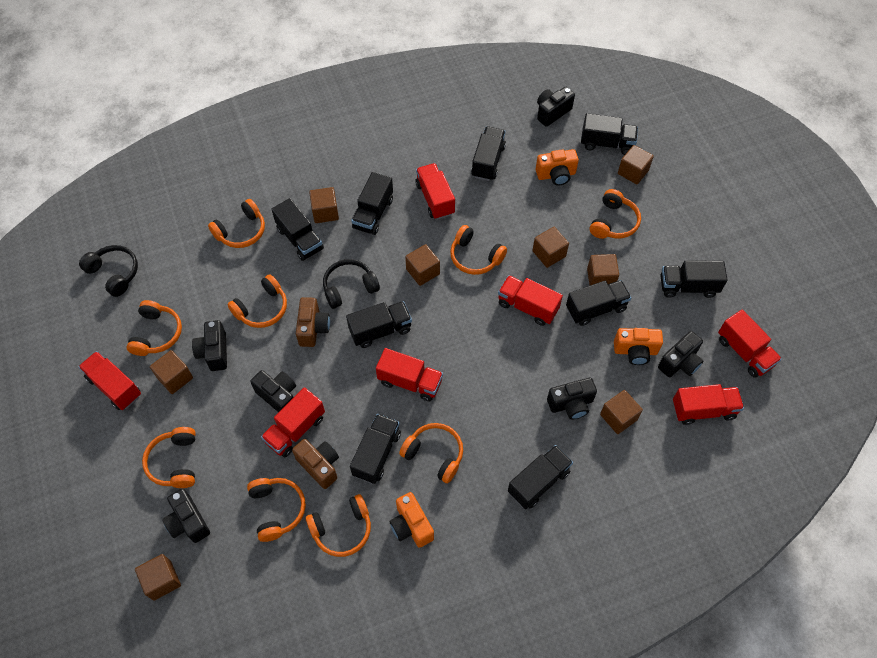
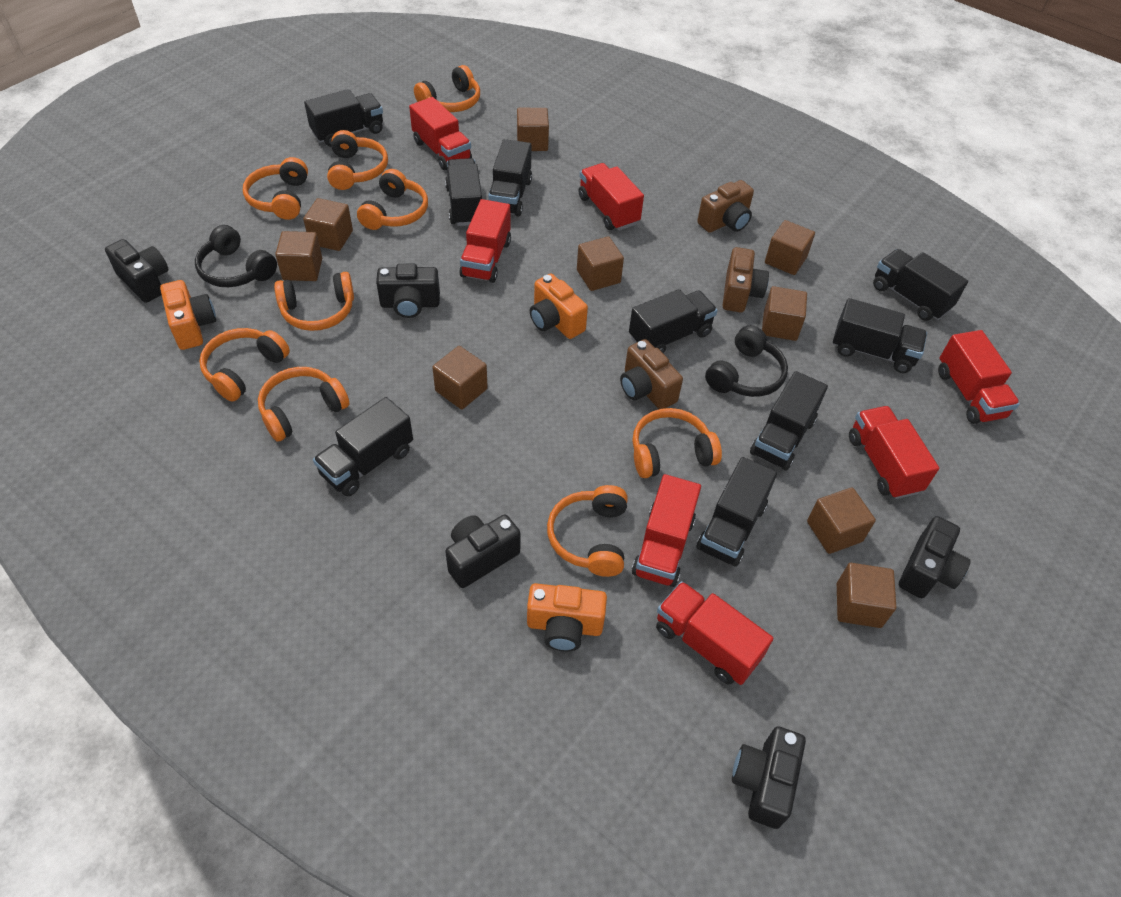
black camera: [162,488,210,543] [192,320,227,371] [250,370,296,412] [537,87,575,127] [547,378,597,419] [658,331,703,377] = 6 -> [105,239,168,303] [376,264,440,318] [445,514,520,588] [732,726,806,829] [899,516,971,598] = 5
brown camera: [292,439,339,489] [296,297,330,347] = 2 -> [620,339,683,409] [697,180,754,233] [723,247,769,312] = 3
brown cube: [135,554,181,601] [150,350,193,394] [309,187,339,223] [405,244,440,286] [532,227,569,268] [587,254,619,285] [600,390,643,434] [618,145,654,184] = 8 -> [275,231,322,281] [303,198,353,251] [432,346,488,409] [517,108,549,151] [577,236,624,291] [762,286,807,341] [765,220,815,275] [807,488,876,554] [837,563,896,628] = 9

